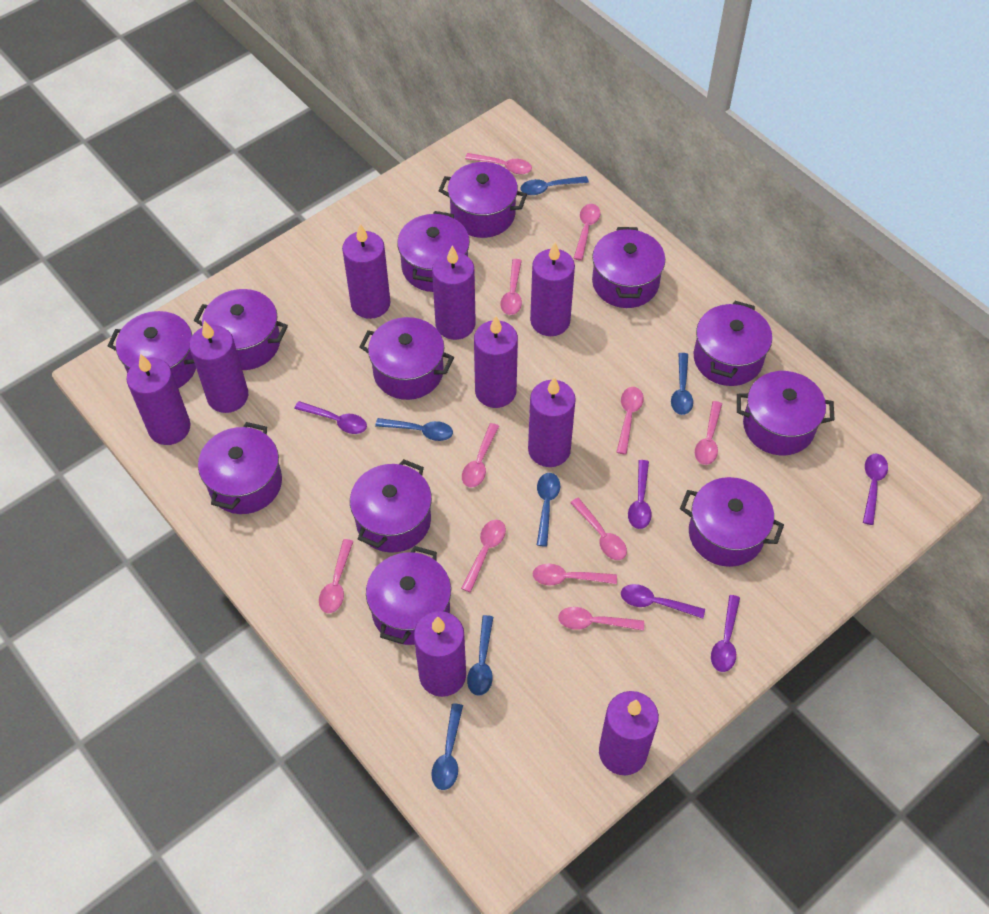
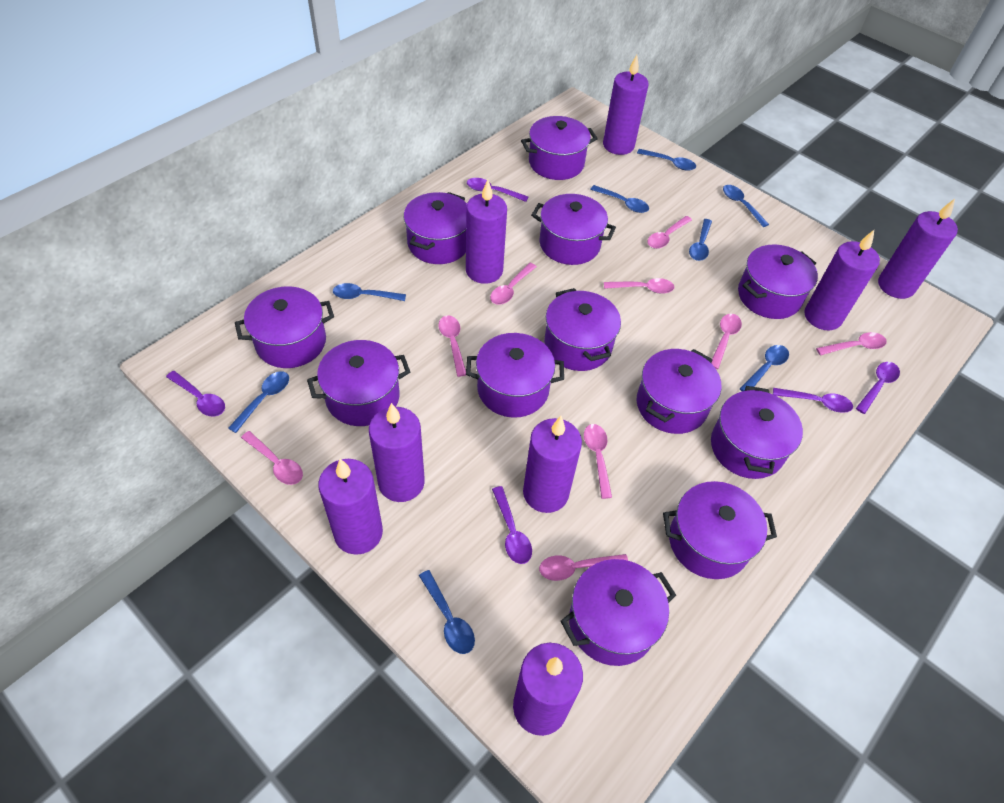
blue spoon: [375,418,453,441] [431,703,463,790] [467,615,493,696] [520,176,589,195] [537,473,560,547] [671,353,693,415] = 6 -> [228,371,289,433] [333,283,406,301] [419,570,475,654] [590,185,649,213] [637,149,696,171] [689,219,712,261] [723,185,769,227] [740,345,789,391] = 8
pink spoon: [319,539,354,613] [461,520,506,593] [462,423,499,487] [465,153,532,174] [500,259,522,315] [533,564,617,585] [558,607,644,631] [570,498,627,560] [573,204,601,261] [616,387,644,455] [695,401,722,465] = 11 -> [241,431,303,485] [438,316,466,377] [490,263,537,305] [539,554,628,581] [584,424,612,499] [604,278,675,294] [647,216,692,249] [711,314,742,369] [816,332,887,355] = 9
purple candle: [126,354,191,445] [189,321,248,413] [342,224,391,319] [414,611,466,697] [432,245,476,340] [474,316,518,408] [528,377,576,467] [530,242,575,336] [599,691,659,775] = 9 -> [318,459,383,555] [369,403,425,502] [466,180,507,284] [513,643,583,736] [523,416,582,513] [603,55,649,155] [805,230,880,330] [878,199,958,299] = 8

